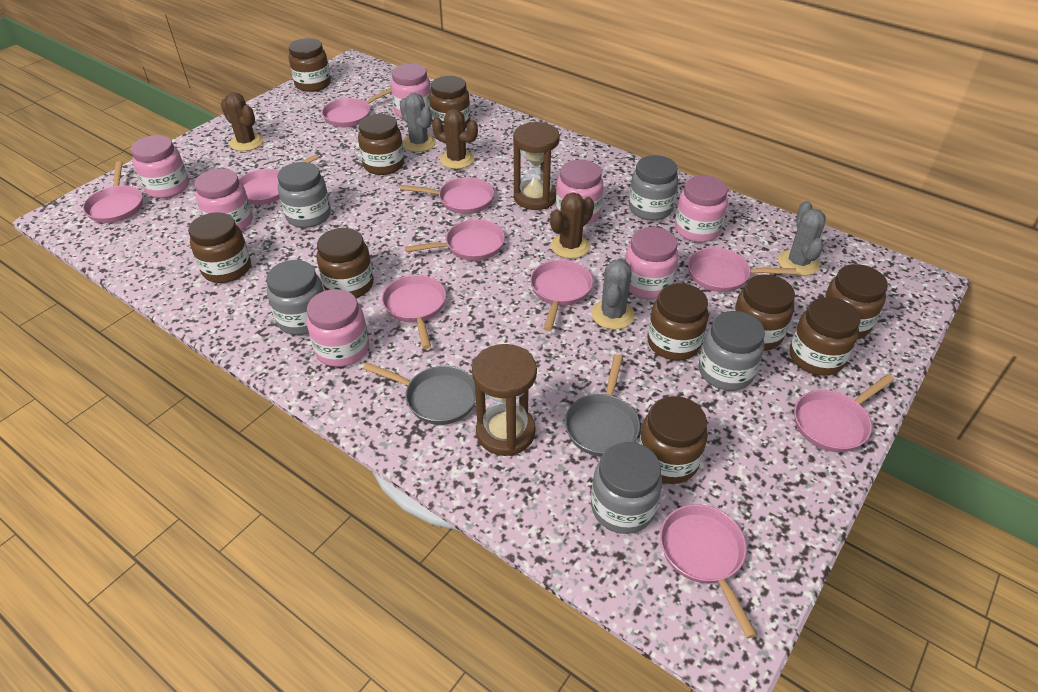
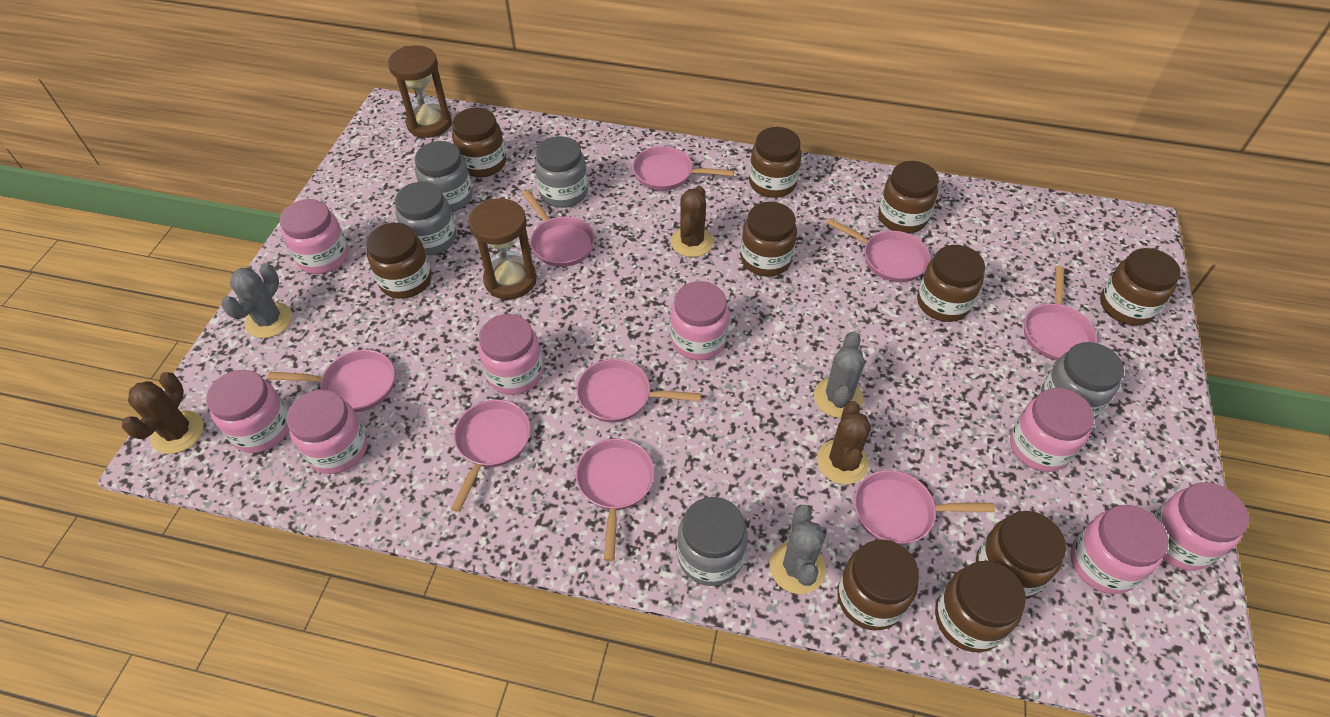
grey pan: [363,363,476,425] [565,354,640,457] = 2 -> none = 0
pink jar: [131,135,189,198] [194,168,253,231] [306,289,369,367] [391,64,431,118] [556,160,603,224] [625,227,678,299] [675,175,728,242] = 7 -> [206,370,289,453] [280,199,349,274] [287,389,368,474] [478,314,543,395] [670,281,729,360] [1010,388,1094,472] [1070,505,1169,594] [1153,482,1249,571] = 8
pink pan: [83,161,143,223] [239,155,318,205] [322,88,392,127] [382,275,446,349] [400,177,494,214] [405,219,505,261] [530,260,593,331] [660,504,757,638] [688,248,796,292] [794,374,894,452] = 10 -> [267,350,395,412] [451,400,531,512] [522,190,595,267] [576,359,701,422] [576,438,655,561] [633,146,734,191] [826,218,931,282] [854,470,995,545] [1024,266,1097,361] = 9

